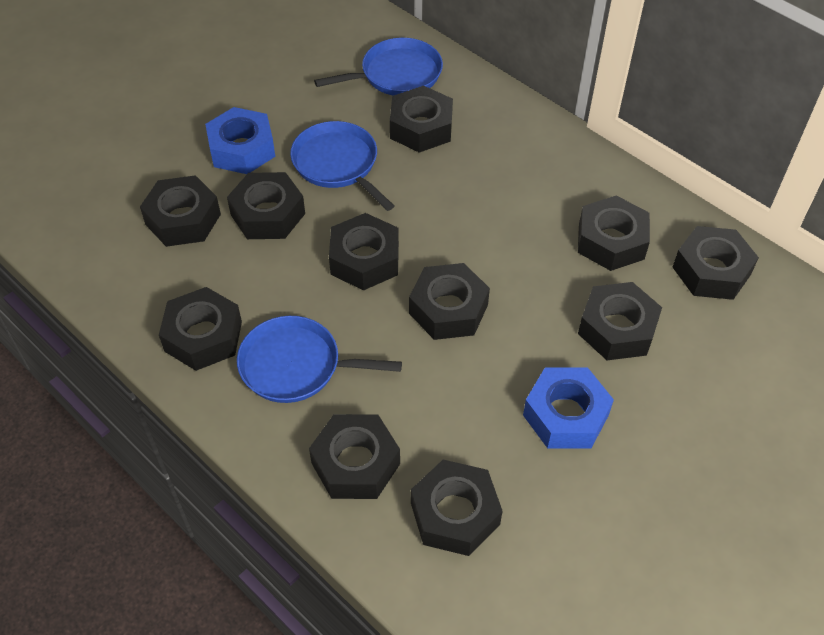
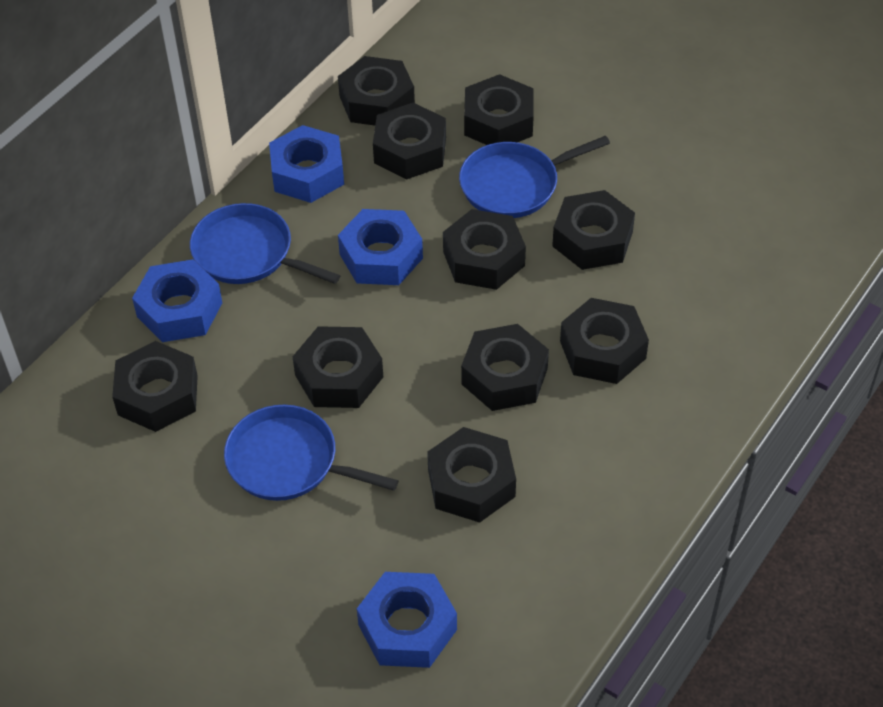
black nut: [140,175,221,247] [159,287,242,371] [227,172,305,239] [309,414,400,499] [329,213,399,290] [390,86,453,153] [409,263,490,340] [411,460,503,556] [578,196,650,271] [578,282,662,360] [673,226,759,300] = 11 -> [112,341,198,432] [293,326,383,408] [338,56,415,126] [373,103,446,180] [427,427,516,523] [443,209,526,290] [461,324,549,411] [464,74,534,145] [552,190,635,270] [560,298,649,384] = 10
blue nut: [205,107,275,174] [523,368,614,448] = 2 -> [132,259,222,342] [269,125,344,203] [338,209,423,285] [357,572,457,668] = 4

